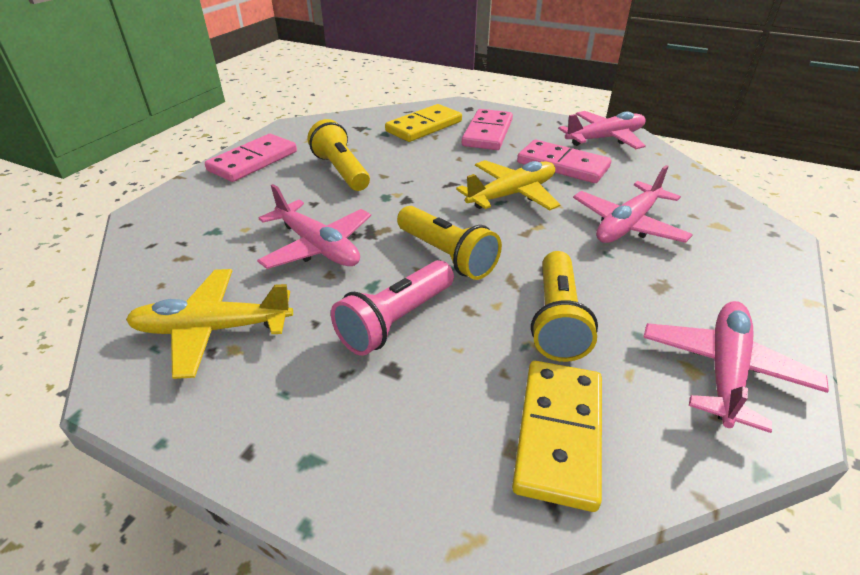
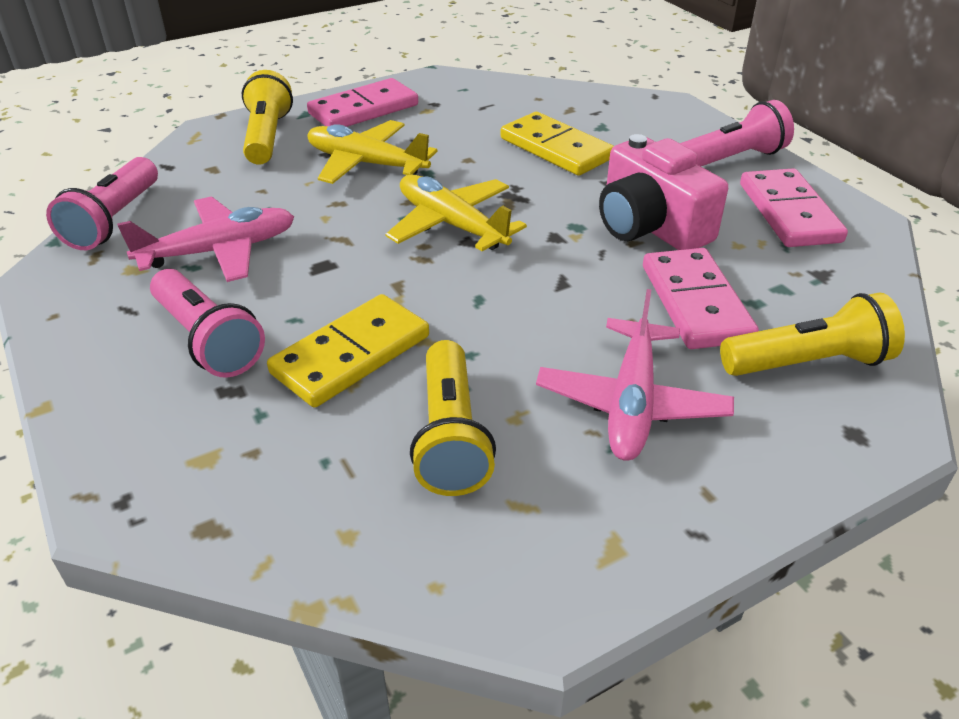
pink camera: none = 0 -> [599,134,728,250] = 1
pink flashlight: [331,260,454,356] = 1 -> [46,157,158,250] [150,269,265,378] [680,100,794,166] = 3
pink plane: [257,184,371,269] [558,111,646,149] [573,165,693,243] [643,301,829,433] = 4 -> [117,196,294,282] [536,289,734,461] = 2

